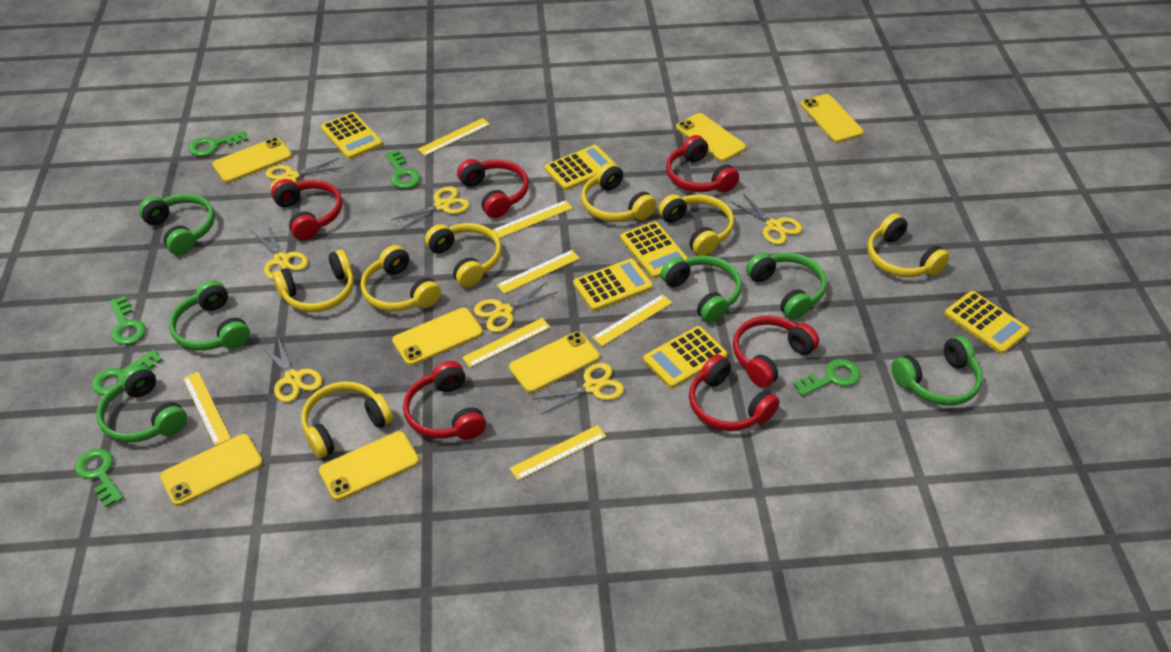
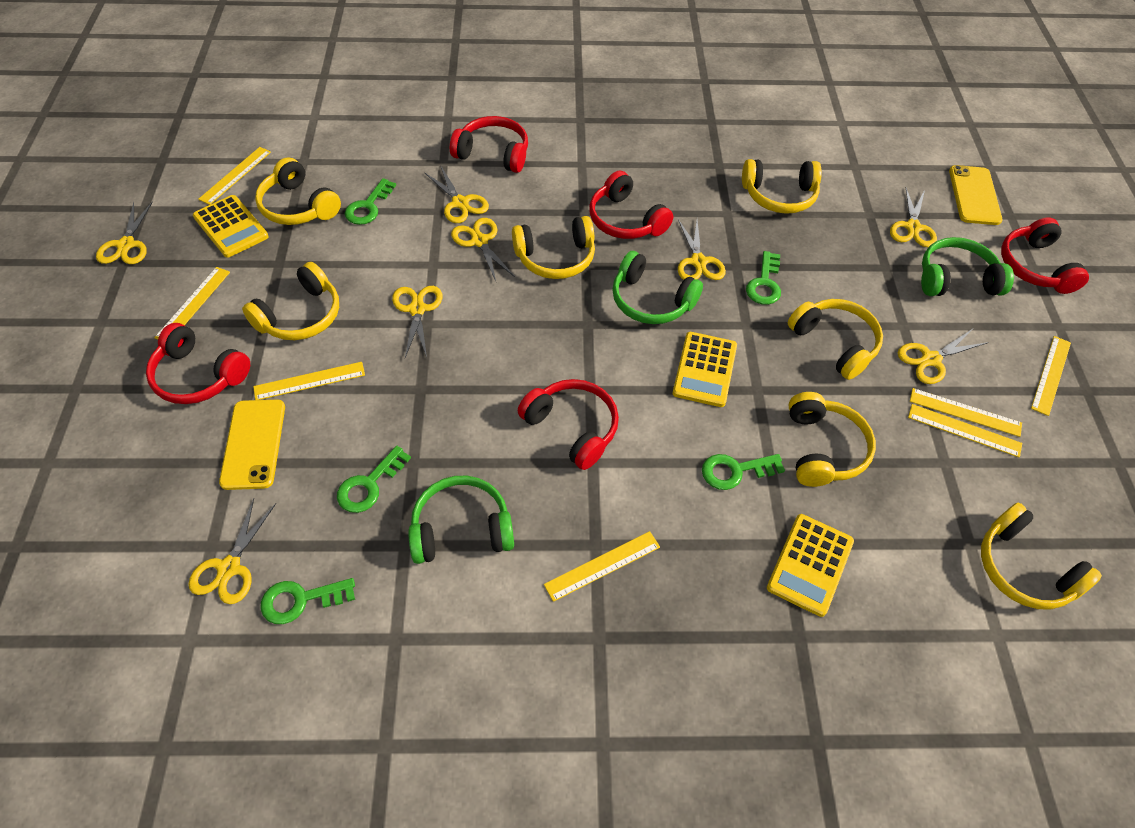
green headphones: [97,365,187,443] [139,194,215,255] [169,280,250,351] [661,256,742,323] [746,253,827,320] [892,336,983,406] = 6 -> [408,476,514,564] [612,251,703,324] [921,237,1014,296] = 3
green key: [75,448,124,507] [92,349,163,395] [109,296,146,345] [189,131,248,156] [385,150,420,189] [793,359,860,396] = 6 -> [260,578,355,624] [337,446,411,513] [345,178,396,225] [702,454,785,490] [746,251,781,305] = 5
red headphones: [271,179,342,240] [403,361,486,440] [457,159,529,218] [666,135,739,192] [689,354,780,431] [733,316,819,388] = 6 -> [146,323,250,404] [450,116,528,173] [518,379,619,470] [589,171,673,239] [1001,217,1089,294] = 5
yellow calculator: [321,112,383,159] [545,145,616,190] [573,259,653,311] [620,221,688,278] [643,326,727,388] [944,291,1030,354] = 6 -> [193,195,269,258] [673,332,737,407] [767,514,854,617] = 3
yellow phone: [160,434,263,506] [212,137,292,183] [319,431,419,501] [392,308,483,366] [509,332,600,393] [676,113,746,162] [801,94,864,142] = 7 -> [219,400,285,490] [949,165,1003,225] = 2
yellow scissors: [253,224,308,280] [260,335,322,402] [265,158,343,190] [391,186,470,230] [474,282,557,332] [533,363,624,415] [730,194,802,245] = 7 -> [96,201,153,264] [188,498,276,604] [392,286,443,358] [424,167,489,223] [451,218,515,281] [678,219,726,280] [890,188,937,247] [898,329,988,384] = 8

